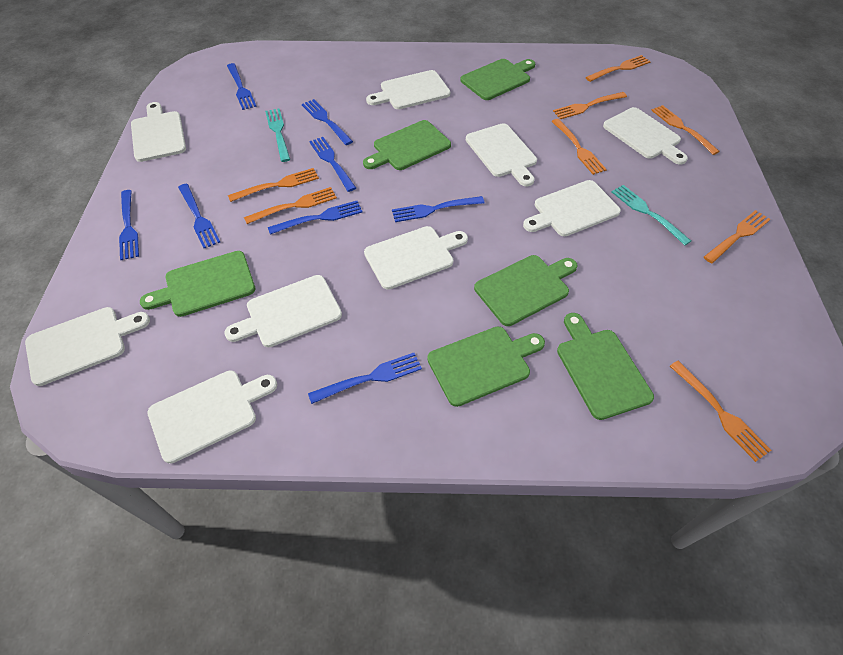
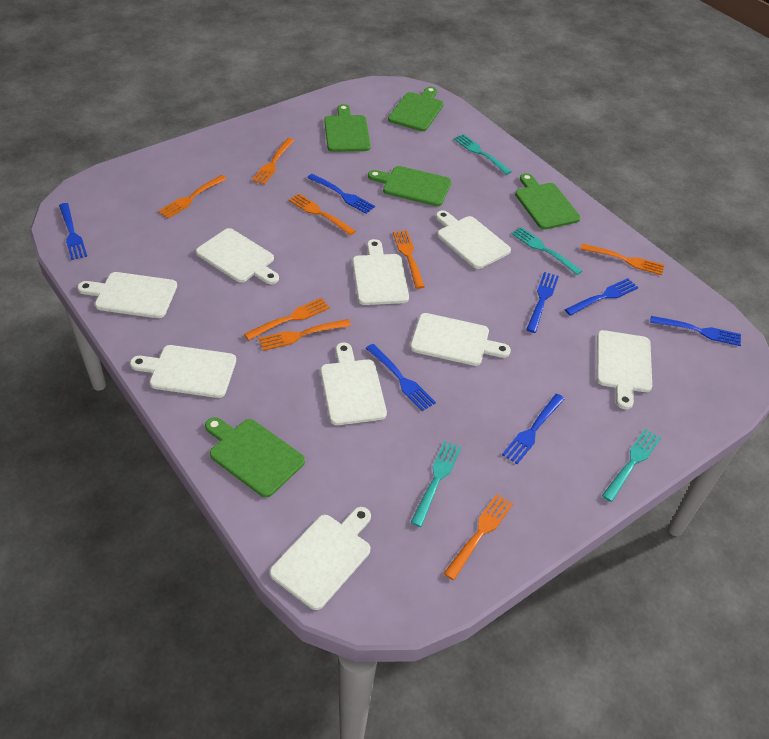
blue fork: [119,190,139,260] [178,184,220,248] [227,63,257,110] [268,201,363,235] [302,99,353,145] [308,353,422,404] [309,137,356,192] [392,196,485,222] = 8 -> [59,203,87,260] [307,174,375,214] [366,344,436,411] [502,394,565,464] [526,272,559,333] [565,278,638,316] [650,316,741,346] = 7
green cutting board: [140,251,256,317] [363,120,451,170] [427,326,545,407] [460,59,535,100] [474,255,577,326] [557,313,654,420] = 6 -> [205,417,305,498] [324,104,371,152] [368,166,451,206] [388,87,444,131] [515,173,581,230] = 5
turquoise fork: [265,108,290,162] [612,185,691,246] = 2 -> [410,441,461,527] [454,134,512,175] [511,227,582,275] [602,429,661,502] = 4

